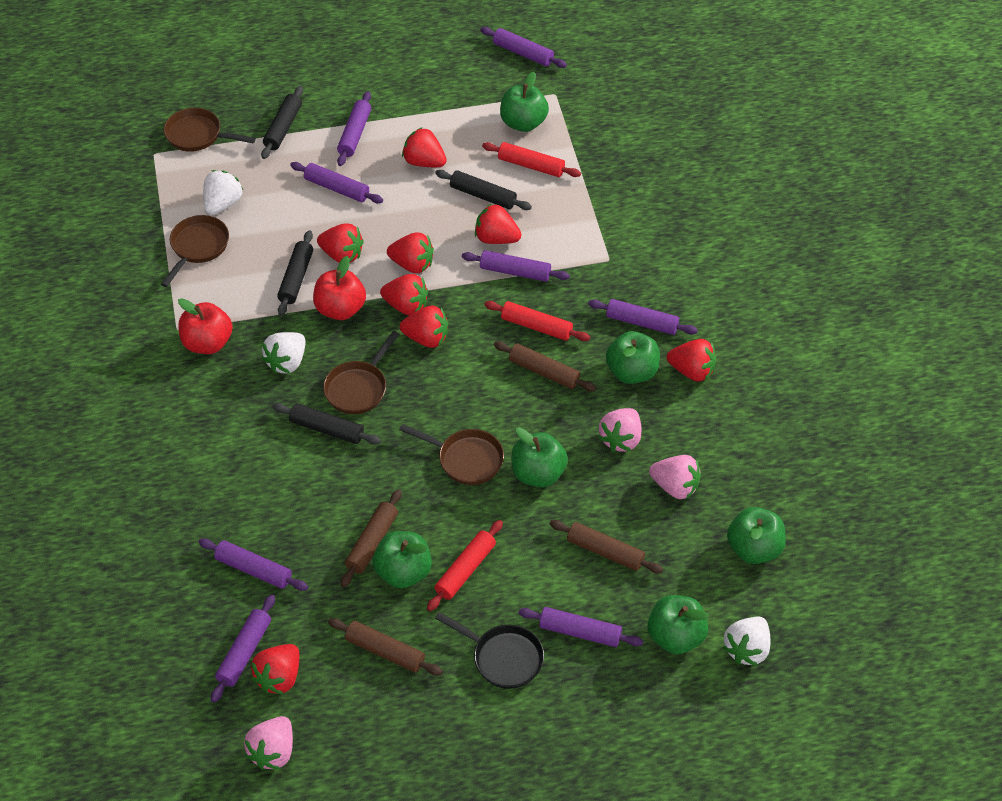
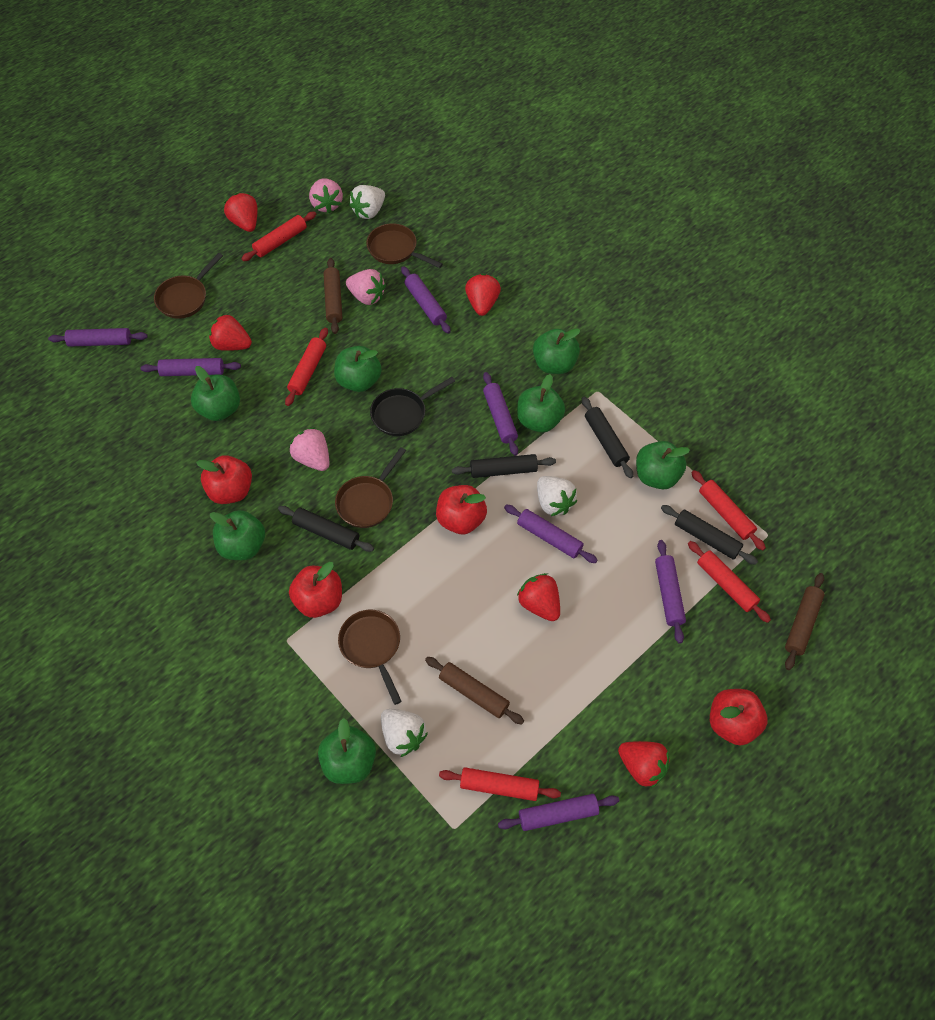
brown rolling pin: [328,618,443,675] [341,489,402,587] [494,341,596,392] [550,520,663,573] = 4 -> [324,258,342,334] [425,657,524,724] [785,573,825,670] = 3
green apple: [373,531,432,588] [500,72,549,132] [511,427,568,487] [606,331,660,384] [647,595,709,654] [727,507,786,564] = 6 -> [191,366,240,421] [210,510,265,560] [318,718,376,784] [334,346,382,392] [517,374,565,433] [533,328,580,374] [636,441,690,489] = 7
purple rolling pin: [199,538,308,591] [211,594,275,703] [290,162,383,203] [337,91,371,166] [462,250,570,282] [480,27,567,68] [519,607,643,647] [588,299,698,335] = 8 -> [48,328,148,347] [141,358,241,376] [401,266,451,334] [483,372,518,456] [498,794,619,831] [504,505,597,563] [655,540,686,644] = 7
red apple: [178,298,233,354] [313,256,366,320] = 2 -> [196,455,252,504] [289,562,342,618] [436,485,487,534] [710,689,768,745] = 4
red rolling pin: [427,520,503,611] [482,142,581,177] [484,301,590,341] = 3 -> [242,211,316,261] [285,328,328,406] [439,767,561,801] [688,541,771,623] [691,470,766,550] = 5
red strawberry: [251,644,300,694] [317,223,364,263] [380,274,428,315] [387,233,434,273] [400,306,448,348] [402,127,447,167] [475,204,521,244] [667,339,716,382] = 8 -> [209,314,252,351] [224,193,257,232] [465,274,501,316] [517,573,560,621] [618,741,670,788] = 5

